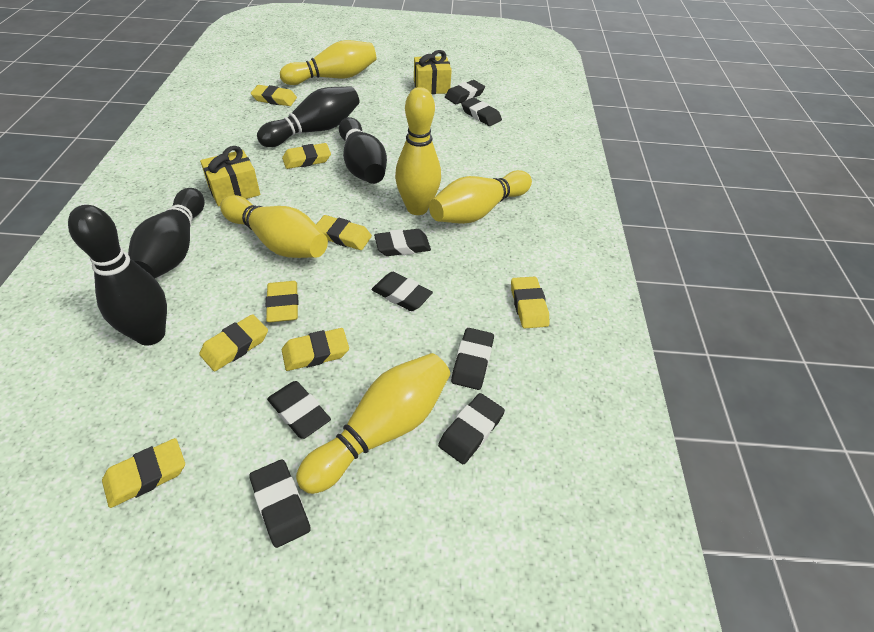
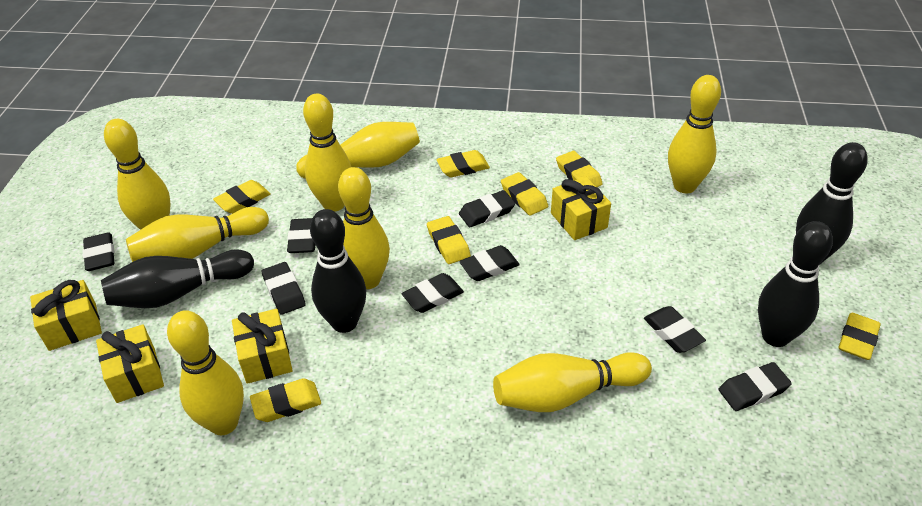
yellow bowling pin: [220,195,328,258] [280,40,377,85] [296,353,450,494] [395,87,441,215] [429,170,532,224] = 5 -> [104,119,171,230] [126,207,269,262] [167,310,244,435] [296,122,420,179] [303,94,351,212] [338,167,390,289] [493,352,652,412] [668,75,721,193] = 8
yellow eraser: [102,438,185,508] [199,314,268,371] [251,85,297,106] [266,281,298,322] [282,143,331,169] [282,328,349,371] [316,215,372,250] [511,277,549,328] = 8 -> [213,180,271,214] [250,378,321,422] [427,216,471,264] [436,150,490,177] [501,172,548,216] [556,151,603,187] [839,313,881,360] = 7
yellow gift: [200,146,260,206] [414,50,452,94] = 2 -> [30,280,102,351] [96,324,164,403] [232,309,293,384] [551,177,611,240] = 4

